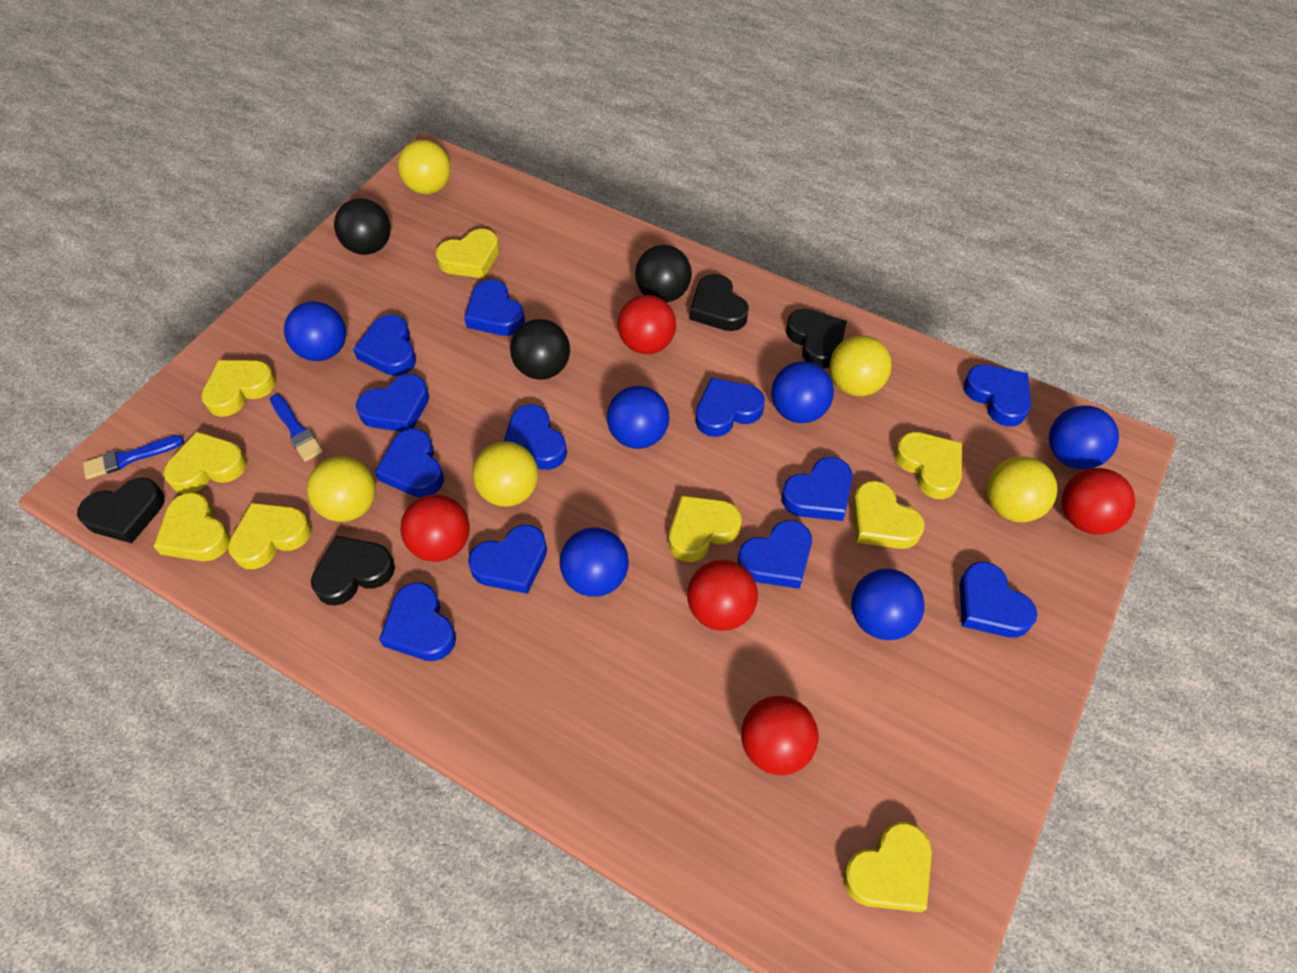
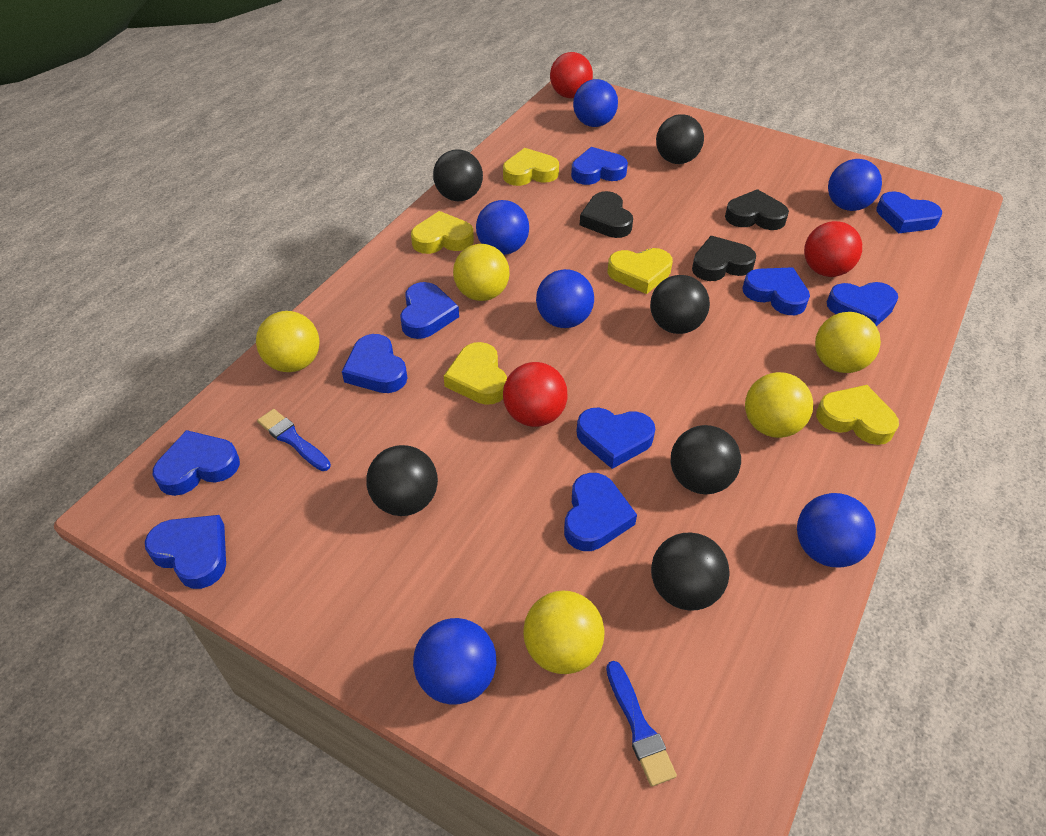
black ball: [334,198,391,255] [510,319,570,380] [635,245,692,302] = 3 -> [367,445,438,516] [433,149,483,201] [650,275,710,334] [651,532,730,611] [656,114,704,164] [671,425,741,494] = 6
black heart: [77,477,165,543] [311,536,395,606] [690,274,749,331] [786,309,847,369] = 4 -> [580,191,633,238] [692,236,756,281] [725,189,789,230] = 3
blue heart: [353,315,416,376] [356,374,429,432] [375,429,444,497] [379,582,456,661] [464,280,525,336] [468,525,547,594] [503,404,567,470] [696,377,765,437] [738,520,812,589] [781,457,853,521] [959,562,1037,638] [963,365,1031,426] = 12 -> [145,515,226,589] [153,430,240,496] [342,334,407,393] [400,282,459,339] [564,473,637,551] [571,147,628,185] [576,408,655,469] [742,267,810,315] [827,282,898,327] [876,191,942,233] = 10
red ball: [400,494,470,562] [617,295,676,354] [687,560,758,631] [741,696,819,775] [1061,468,1135,535] = 5 -> [503,362,568,427] [550,52,593,98] [804,221,862,277] = 3
yellow heart: [153,492,231,561] [163,431,247,494] [201,360,276,417] [228,502,312,569] [435,229,500,279] [669,495,742,562] [843,822,932,912] [852,481,925,549] [895,432,962,499] = 9 -> [411,211,474,254] [444,342,507,405] [503,148,559,186] [608,248,673,294] [816,385,899,445] = 5

